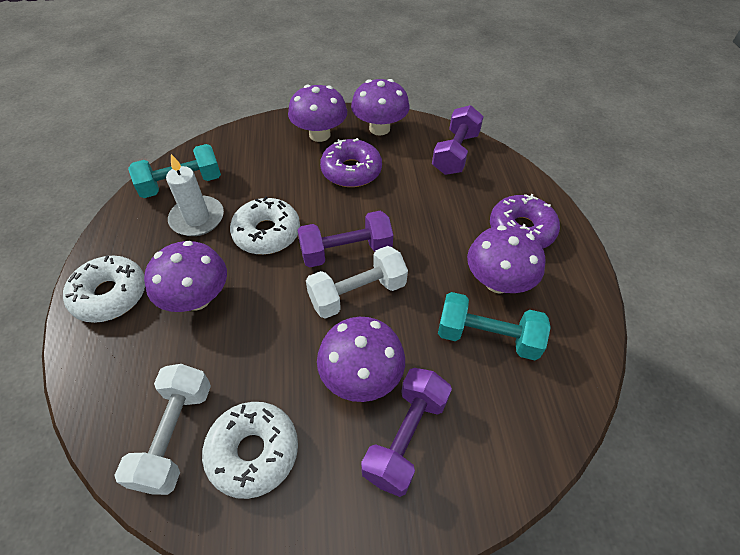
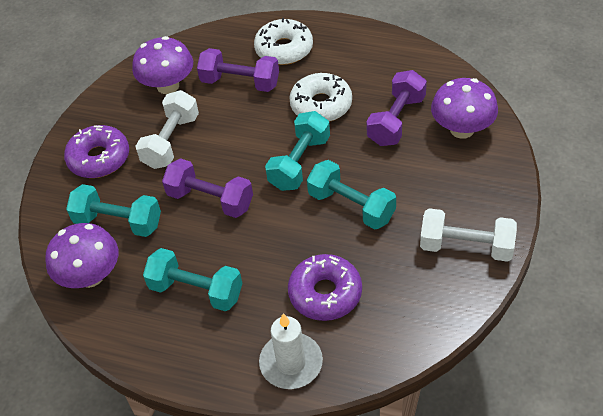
purple mushroom: [144,241,227,312] [288,85,347,142] [317,317,405,402] [351,79,409,136] [467,225,546,294] = 5 -> [45,223,119,288] [132,36,193,94] [431,78,498,139] = 3
turquoise dumbbell: [128,144,221,198] [438,292,551,360] = 2 -> [66,184,161,237] [143,248,242,311] [265,111,330,191] [307,160,396,229] = 4
white donut: [63,256,145,323] [202,402,298,499] [230,196,300,255] = 3 -> [254,18,313,65] [289,73,352,122] = 2

